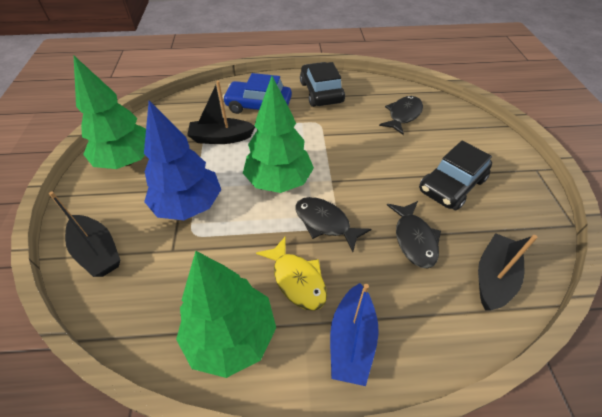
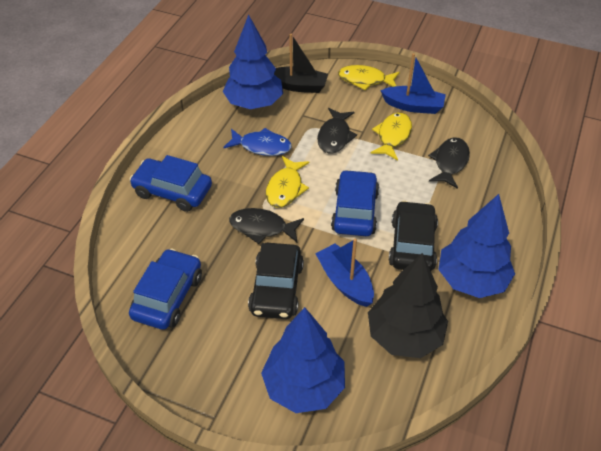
black boat: [49,192,120,277] [187,81,255,144] [478,233,538,311] = 3 -> [274,34,328,93] = 1
black tree: none = 0 -> [368,253,448,358] = 1
blue boat: [330,283,379,386] = 1 -> [315,238,374,307] [380,53,446,114] = 2
blue car: [223,73,292,114] = 1 -> [129,155,212,212] [129,248,202,330] [331,170,379,236] = 3
blue fish: none = 0 -> [223,128,292,156] = 1
blue tree: [144,100,221,220] = 1 -> [222,14,283,109] [261,307,345,413] [438,194,515,298] = 3
green tree: [74,56,146,169] [176,251,276,378] [243,76,314,193] = 3 -> none = 0
yellow fish: [256,236,327,311] = 1 -> [266,156,309,208] [338,65,400,90] [371,112,412,161] = 3

